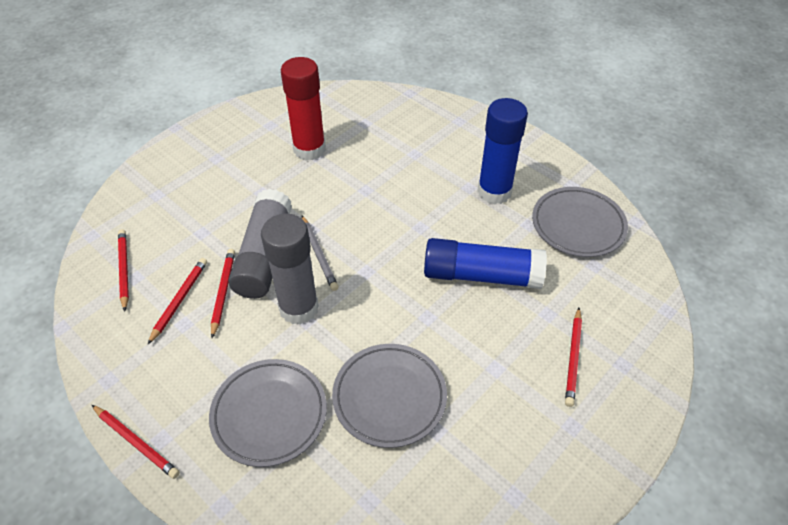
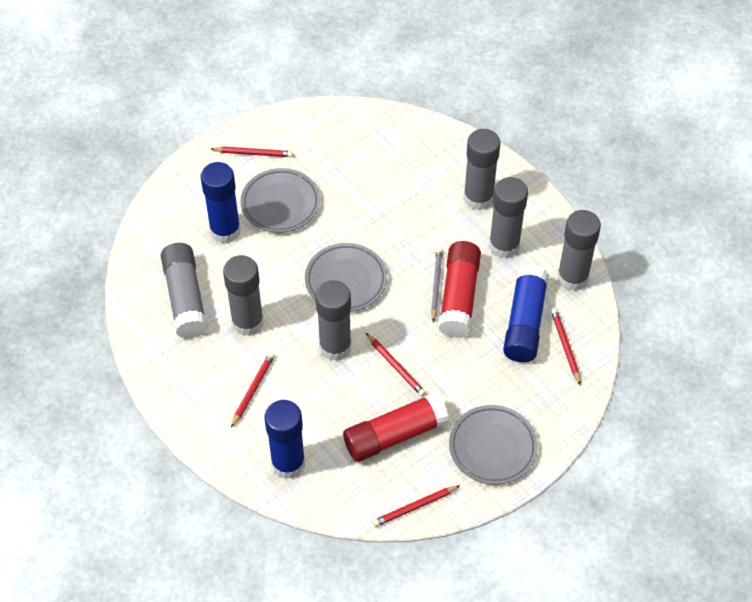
blue glue stick: [424,238,547,289] [477,98,528,204] = 2 -> [200,162,241,243] [264,400,305,479] [503,265,549,362] = 3
grey glue stick: [228,189,292,299] [261,214,319,325] = 2 -> [161,243,208,339] [223,255,264,336] [315,280,352,361] [463,129,500,210] [489,177,528,258] [557,210,601,291] = 6
red glue stick: [281,57,326,161] = 1 -> [343,392,449,462] [439,241,481,338] = 2

